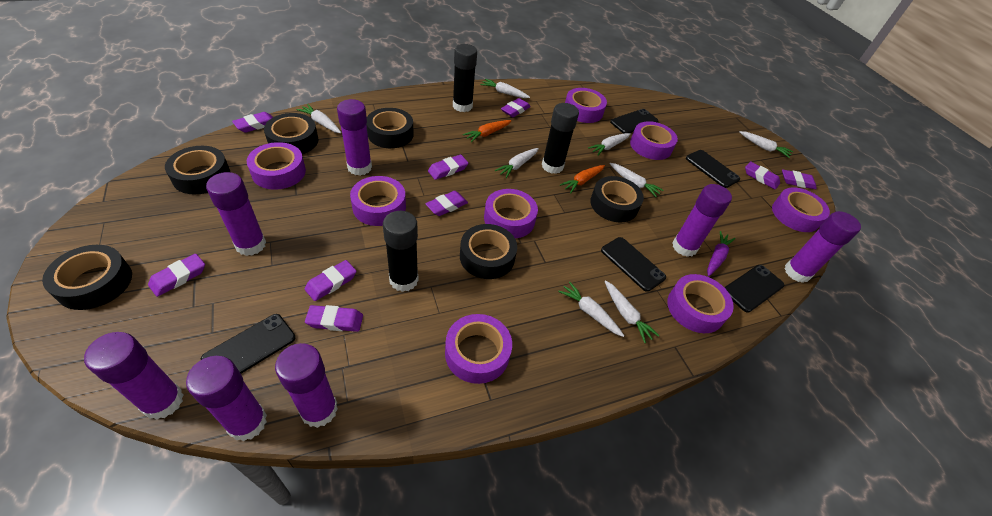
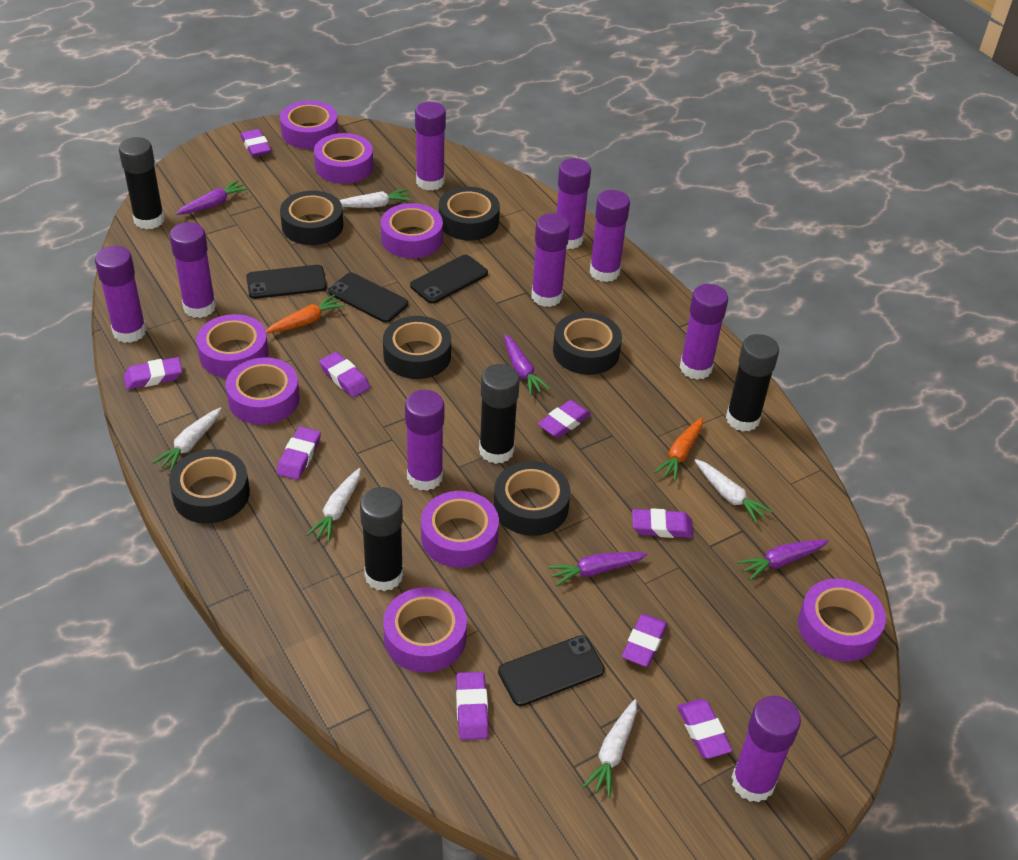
black glue stick: [383,211,419,292] [453,44,477,112] [542,103,579,174] = 3 -> [119,137,164,230] [360,487,404,591] [479,364,520,464] [726,334,779,431] = 4
black phone: [201,314,296,374] [601,237,666,292] [610,109,658,134] [686,150,740,188] [724,265,784,313] = 5 -> [246,265,327,299] [328,272,408,323] [410,255,488,304] [498,635,605,706] = 4
purple carrot: [707,231,735,276] = 1 -> [176,180,249,215] [504,335,550,395] [548,552,647,586] [737,540,829,581] = 4
purple glue stick: [84,332,183,420] [186,356,267,441] [206,172,266,256] [275,343,338,428] [337,99,372,176] [672,184,732,257] [784,211,861,283] = 7 -> [95,246,147,343] [170,222,216,318] [405,390,445,491] [415,102,446,191] [532,213,570,307] [556,158,591,249] [590,190,630,282] [680,284,728,380] [732,696,801,803] = 9
white carrot: [296,104,341,133] [480,79,530,98] [495,148,539,178] [558,282,624,337] [588,133,631,155] [604,280,659,343] [609,163,664,197] [740,131,793,158] = 8 -> [152,407,222,472] [306,468,361,542] [339,189,412,208] [583,699,637,798] [695,459,773,523] = 5

